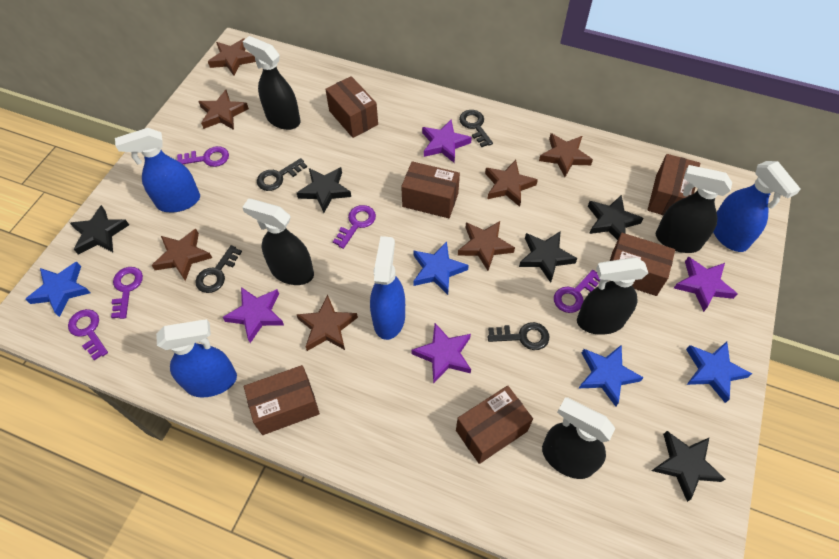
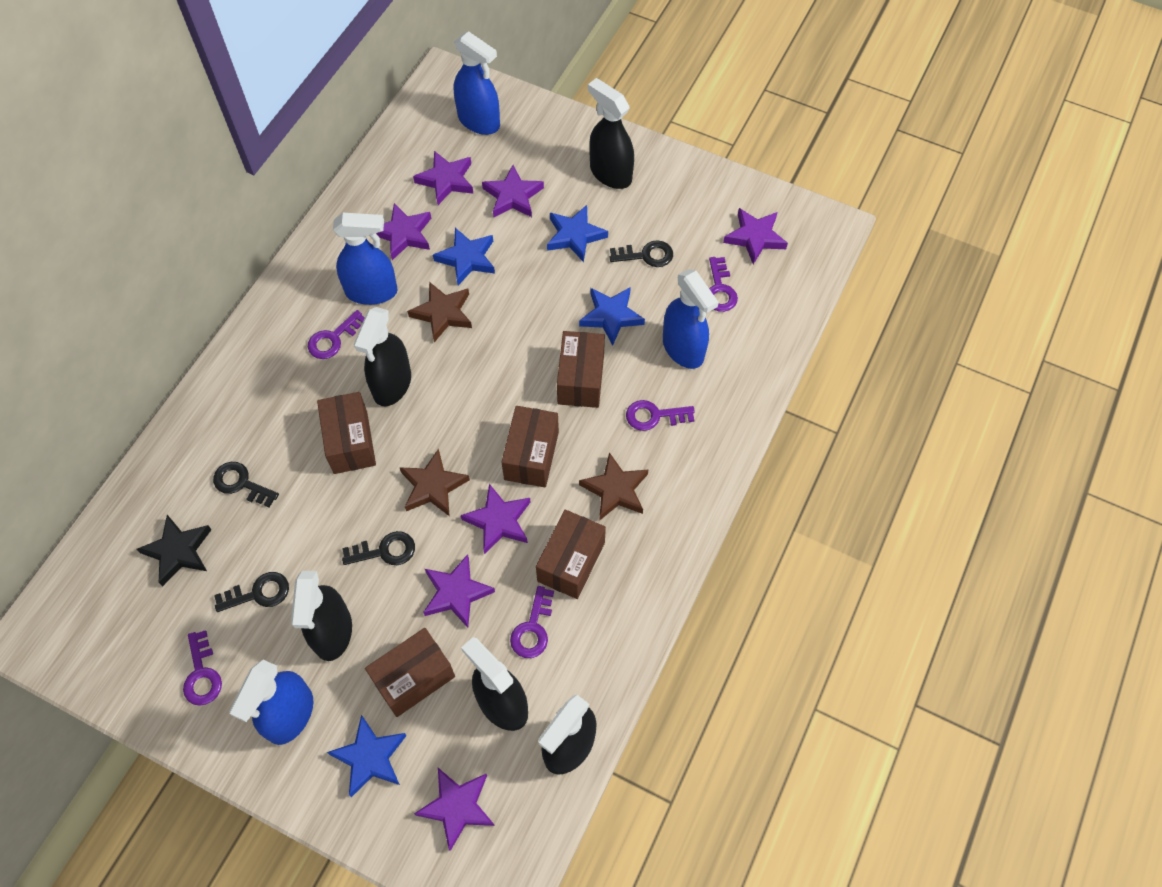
black star: [70,205,129,255] [297,167,351,213] [519,231,577,283] [588,195,644,240] [652,431,725,502] = 5 -> [137,515,212,586] = 1
brown box: [244,365,320,435] [325,76,378,138] [401,161,460,218] [456,386,533,464] [610,233,675,296] [648,154,700,216] = 6 -> [317,392,376,474] [365,628,455,717] [501,406,559,487] [536,509,606,599] [557,331,605,408] = 5
brown star: [151,229,212,281] [198,90,249,130] [208,38,256,76] [296,295,358,351] [458,221,515,271] [485,160,538,207] [539,133,593,177] = 7 -> [399,449,470,516] [407,282,472,342] [579,452,649,520] = 3
purple star: [222,287,284,343] [411,323,471,384] [422,120,472,163] [674,257,738,312] = 4 -> [376,203,431,260] [413,151,473,205] [414,768,495,851] [423,554,495,628] [461,484,530,554] [482,165,544,217] [723,208,788,264] = 7

